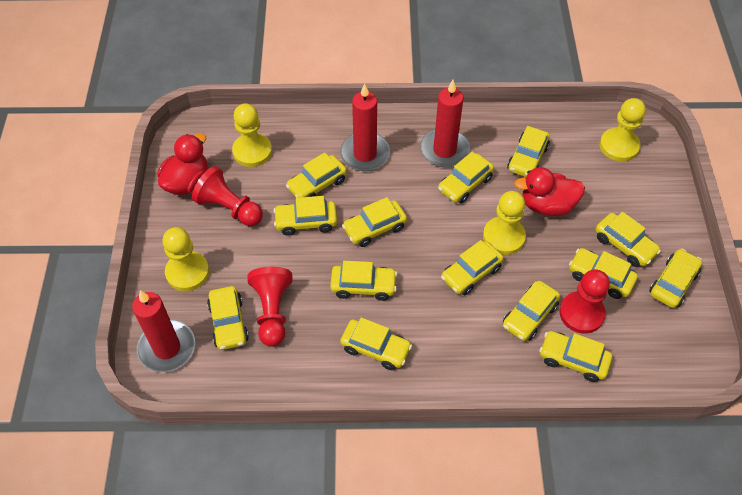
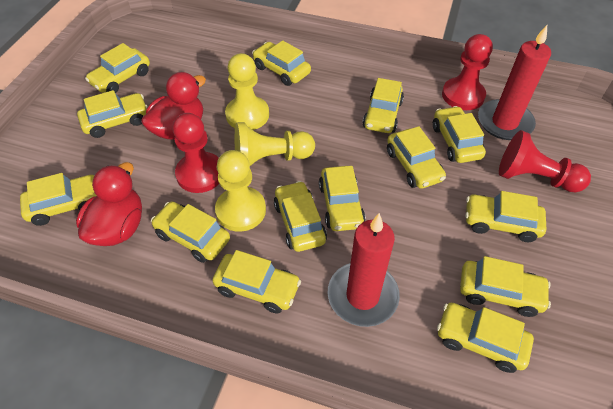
red candle: [132,290,195,372] [340,83,390,171] [420,80,470,167] = 3 -> [328,213,400,327] [478,25,551,140] = 2
yellow pawn: [162,227,209,291] [232,104,272,167] [483,191,526,255] [600,98,646,162] = 4 -> [215,150,266,232] [225,53,269,130] [235,122,315,166] = 3

